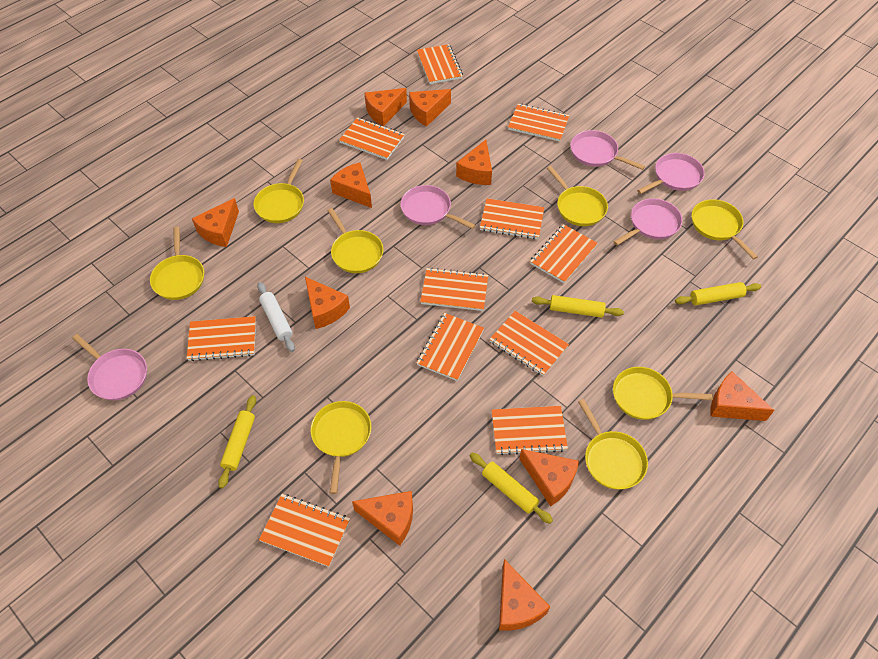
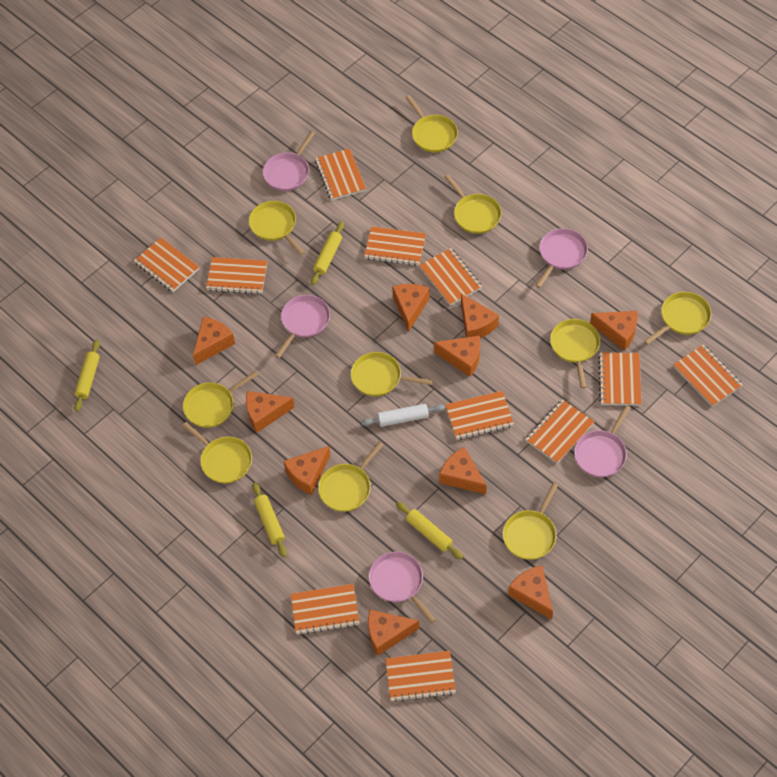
yellow pan: [150,227,204,300] [254,159,304,223] [311,401,371,494] [327,208,383,273] [547,166,608,226] [578,399,648,490] [613,367,713,420] [692,199,758,259] = 8 -> [182,422,252,483] [183,371,258,428] [249,201,305,255] [318,442,383,512] [351,352,433,396] [406,95,458,153] [445,174,502,234] [503,483,558,560] [550,319,600,389] [644,292,711,345] = 10

